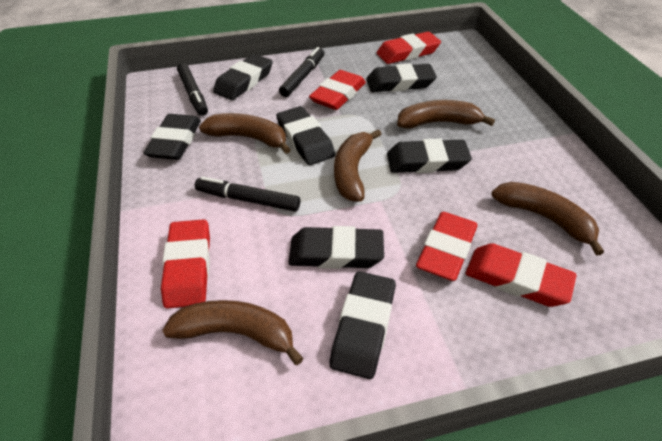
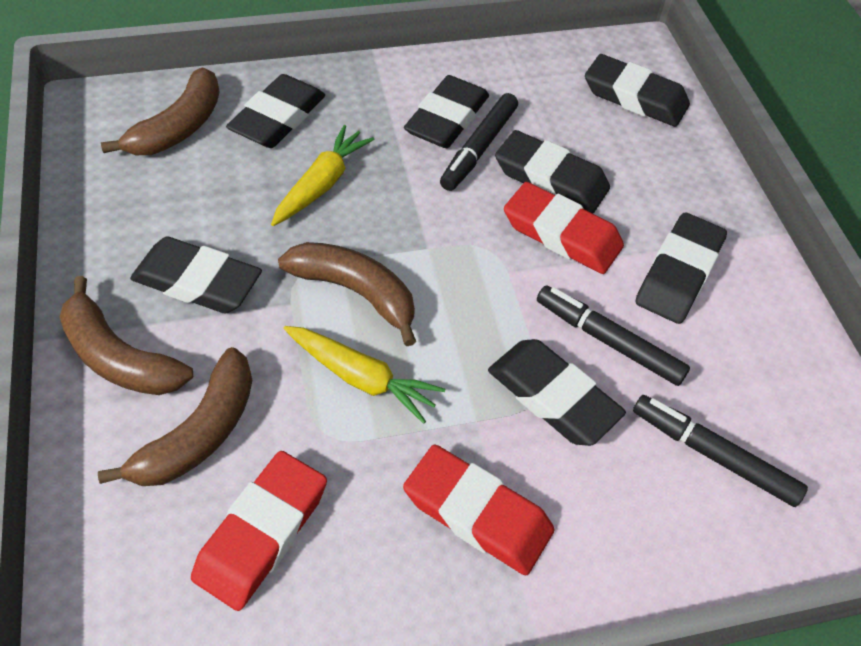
brown banana: [162,300,304,365] [199,113,291,154] [334,129,382,202] [397,100,495,129] [491,182,604,256] = 5 -> [60,276,193,395] [98,347,252,486] [101,67,220,155] [278,242,416,346] = 4
red eraser: [161,219,210,309] [309,70,366,110] [377,32,441,64] [416,212,477,281] [466,243,577,307] = 5 -> [191,451,327,611] [403,444,555,576] [504,182,624,274] = 3
yellow carrot: none = 0 -> [271,125,375,226] [284,326,445,424] = 2

